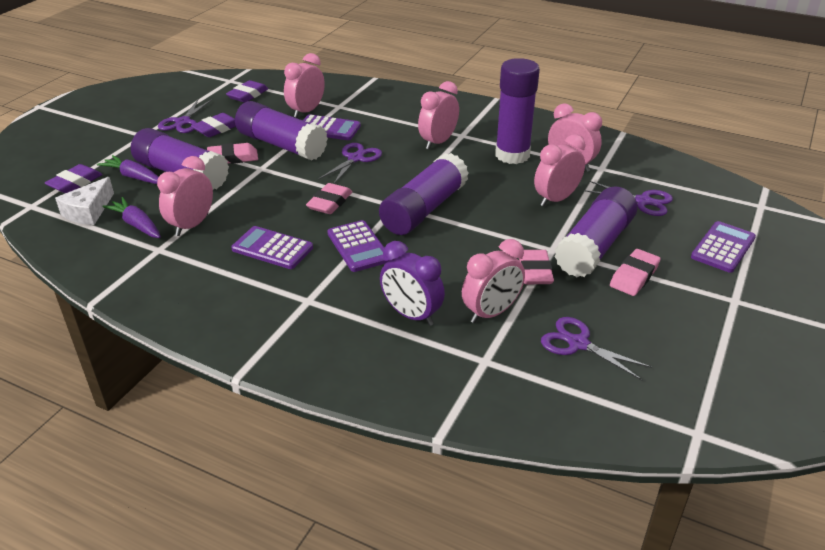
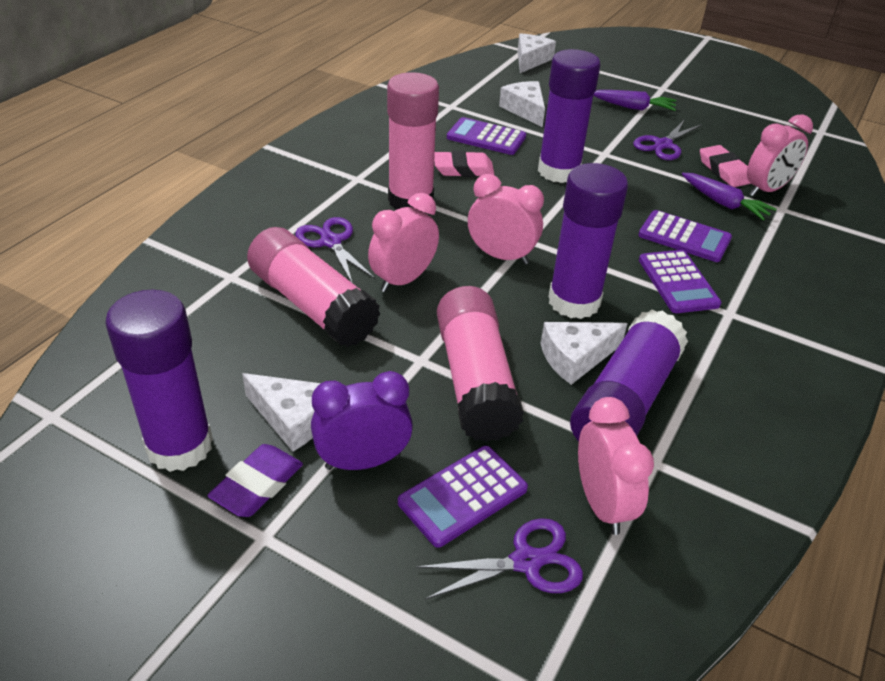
pink clock: [157,156,213,236] [284,53,325,118] [418,81,459,149] [462,239,525,323] [534,134,585,207] [548,103,602,172] = 6 -> [368,193,439,292] [468,174,544,264] [578,397,654,535] [747,114,813,197] = 4
pink eraser: [207,143,258,164] [306,183,352,214] [519,250,554,284] [610,249,661,296] = 4 -> [434,151,495,177] [700,145,751,187] = 2
pink glue stick: none = 0 -> [247,227,380,347] [387,72,439,210] [437,286,524,442] = 3
purple eraser: [45,164,103,193] [191,113,236,137] [226,80,268,103] = 3 -> [207,444,303,517] = 1
purple glue stick: [131,128,229,189] [235,101,328,161] [379,153,469,235] [495,58,540,164] [555,186,637,277] = 5 -> [105,290,213,472] [538,49,601,183] [548,163,628,319] [570,309,688,442] = 4
purple scissors: [158,98,212,133] [318,143,382,184] [541,317,652,380] [585,181,673,216] = 4 -> [295,217,376,282] [416,518,583,600] [633,119,702,160] = 3
white cheese: [55,177,114,225] = 1 -> [242,373,321,452] [499,81,545,127] [517,33,556,73] [541,322,628,385] = 4

